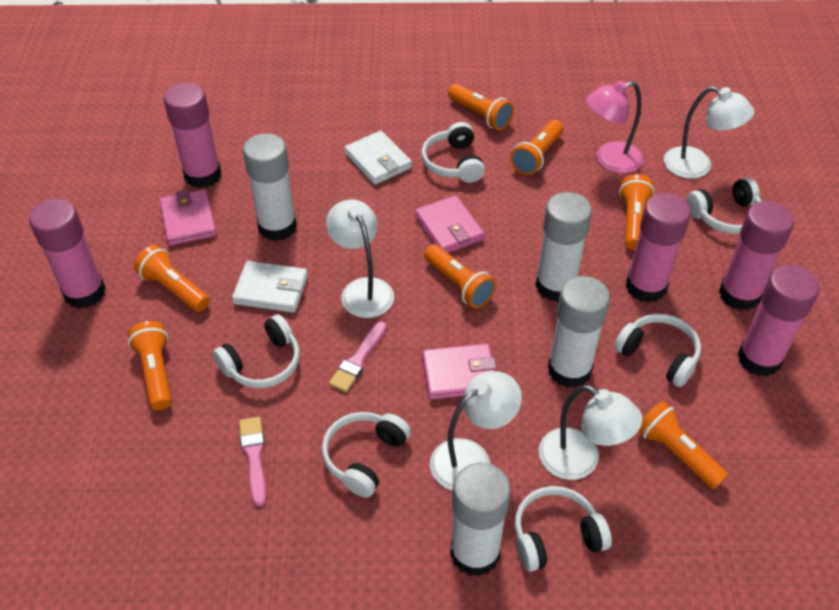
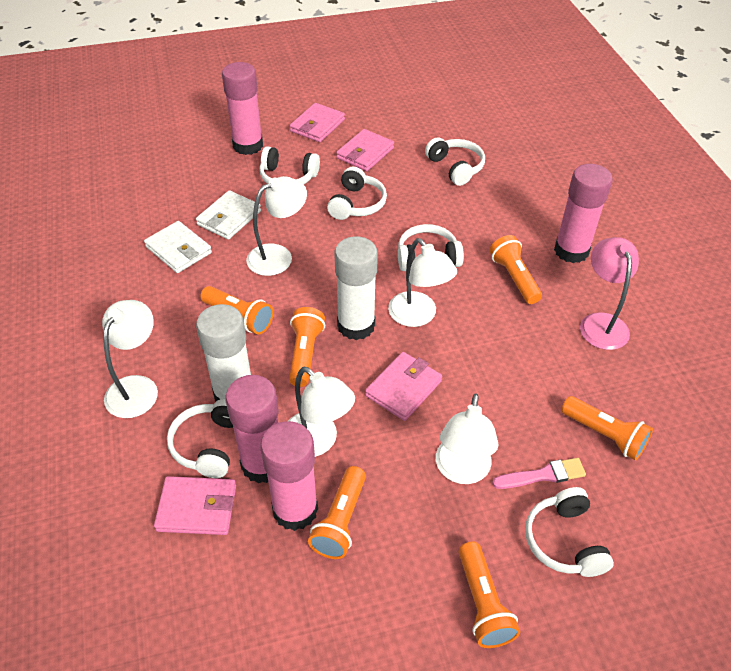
orange flashlight: [128,321,172,410] [134,245,210,312] [424,244,496,308] [448,84,514,130] [510,120,564,175] [619,174,655,250] [639,401,728,489] = 7 -> [200,286,274,335] [289,307,325,387] [308,466,366,559] [459,541,520,648] [489,235,542,304] [561,396,653,461] = 6
pink brush: [239,417,266,507] [329,321,387,392] = 2 -> [492,458,586,489] = 1
pink glue stick: [29,199,106,309] [164,83,221,188] [626,193,691,303] [719,201,794,311] [737,265,820,376] = 5 -> [222,62,263,155] [226,375,279,483] [260,421,318,531] [554,164,612,263] = 4
pink wallet: [160,189,217,246] [415,195,484,253] [422,343,497,400] = 3 -> [154,476,236,535] [290,103,345,142] [336,129,394,171] [365,352,442,421] = 4
white glue stick: [243,133,297,241] [450,463,511,577] [536,192,592,302] [548,276,610,388] = 4 -> [196,304,251,402] [335,236,378,340] = 2
white lamp: [326,200,394,318] [430,371,522,491] [538,385,642,480] [664,86,754,179] = 4 -> [102,300,158,418] [246,176,307,276] [288,367,355,457] [388,238,457,327] [436,393,498,484] = 5

